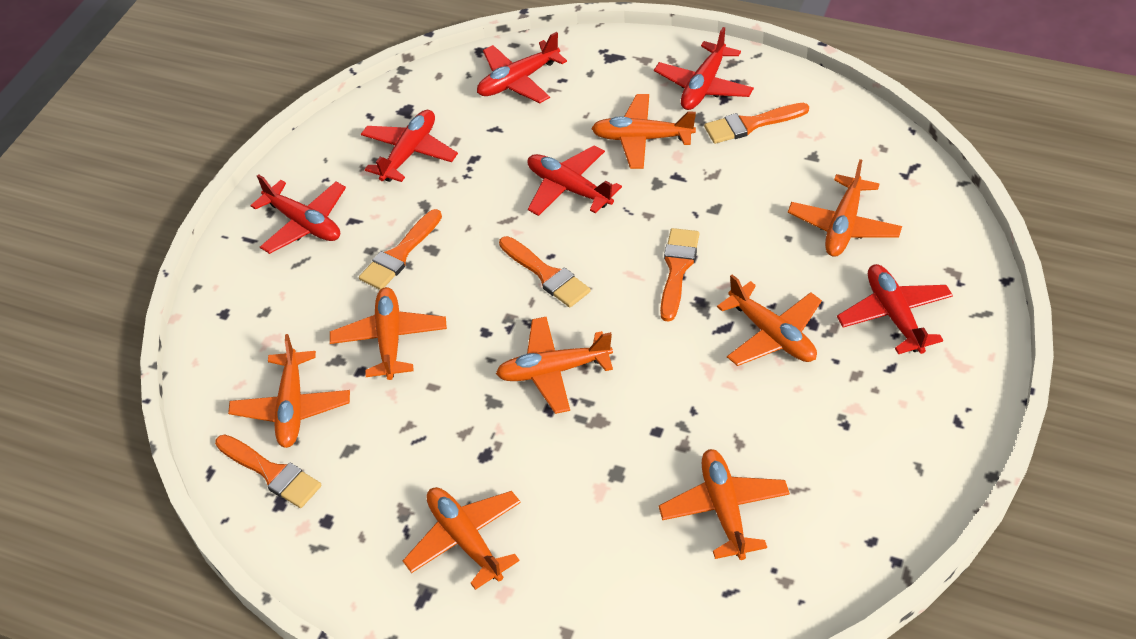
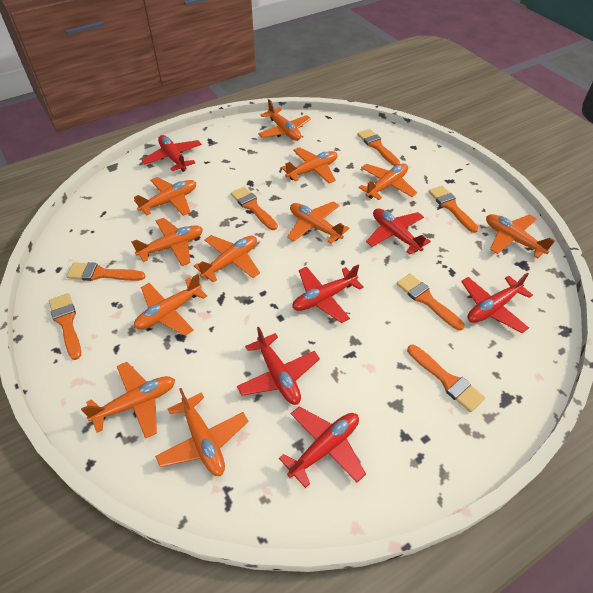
orange brush: [215,434,322,508] [359,209,442,290] [499,236,591,307] [660,228,699,322] [704,103,809,144] = 5 -> [49,293,81,360] [66,262,145,281] [231,187,278,230] [357,129,400,166] [397,274,465,330] [407,345,485,412] [429,186,478,233] = 7
orange plane: [228,334,350,448] [330,287,447,380] [403,487,521,590] [496,317,613,414] [591,94,696,169] [659,449,790,560] [717,274,822,366] [788,159,902,257] = 8 -> [81,362,175,439] [131,218,203,266] [134,177,196,216] [134,274,207,336] [155,388,248,476] [194,235,260,283] [258,99,311,141] [281,147,338,183] [287,201,349,244] [358,163,417,200] [486,214,555,258] = 11

